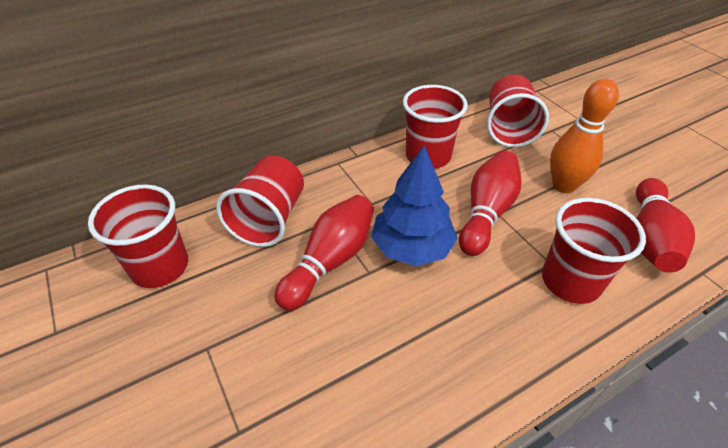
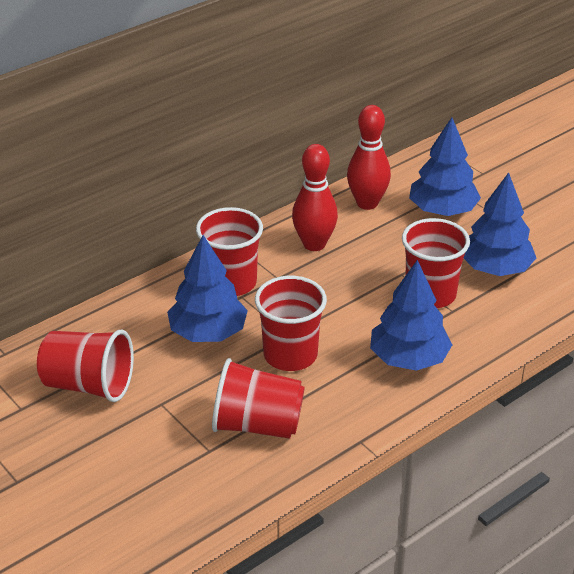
blue tree: [371,146,458,266] = 1 -> [167,235,248,342] [370,260,452,371] [409,117,481,216] [464,172,536,276] = 4
orange bowling pin: [550,79,619,193] = 1 -> none = 0
red bowling pin: [274,195,374,311] [459,151,521,256] [636,178,695,273] = 3 -> [292,144,338,251] [347,105,391,210] = 2

